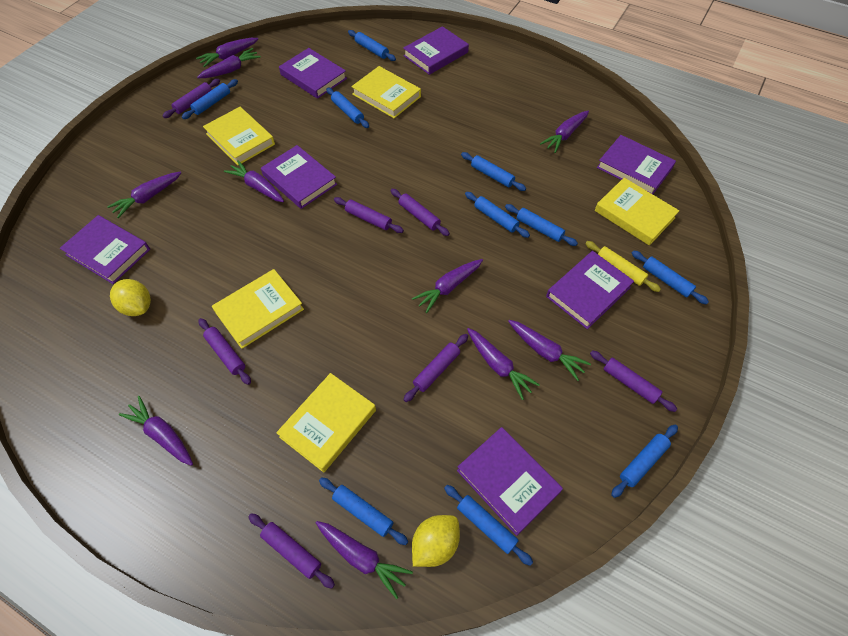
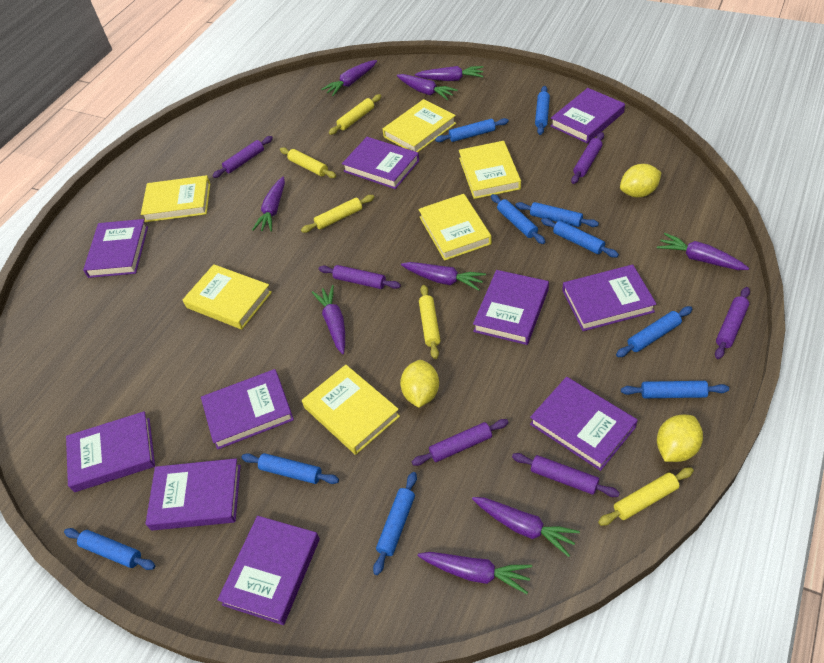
purple book: [60,215,150,284] [261,145,337,209] [279,48,347,99] [403,26,469,75] [457,427,563,536] [546,251,634,329] [597,135,676,194] = 7 -> [66,411,155,492] [83,219,148,278] [145,458,241,531] [201,369,294,450] [217,516,320,625] [342,137,419,189] [473,270,549,345] [530,377,638,471] [551,88,625,144] [562,264,657,331] = 10
purple carrot: [107,172,181,218] [119,396,193,466] [196,38,258,67] [197,48,261,78] [224,160,284,202] [316,521,413,599] [412,259,483,313] [467,328,540,400] [508,320,591,381] [540,111,589,153] = 10 -> [252,177,285,231] [312,285,345,354] [321,60,377,96] [397,74,458,100] [401,262,486,291] [415,66,483,81] [418,552,532,594] [472,497,580,557] [657,233,749,270] = 9
purple rolling pin: [163,79,220,118] [199,318,251,385] [248,513,335,589] [334,197,404,233] [391,189,450,236] [403,334,468,402] [590,350,677,412] = 7 -> [212,136,273,178] [319,265,401,289] [412,419,509,466] [512,453,620,497] [571,132,604,184] [715,287,750,359] = 6
yellow book: [203,107,275,165] [212,269,304,349] [276,373,376,472] [351,66,421,118] [595,178,679,246] = 5 -> [141,175,210,222] [183,264,272,329] [302,365,400,455] [382,99,456,152] [418,194,492,261] [459,141,521,199] = 6
yellow lemon: [110,279,151,316] [412,515,460,567] = 2 -> [400,360,439,408] [620,164,662,197] [657,415,703,462] = 3
yellow rolling pin: [585,241,661,292] = 1 -> [280,147,336,178] [301,195,374,233] [329,94,381,135] [419,285,441,359] [598,467,694,526] = 5

